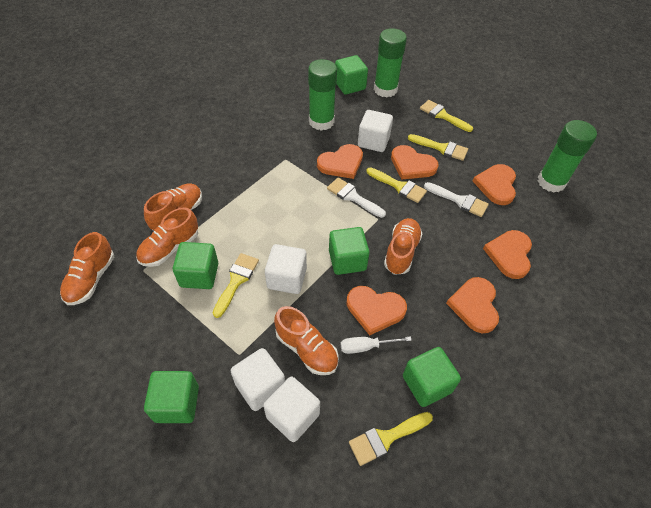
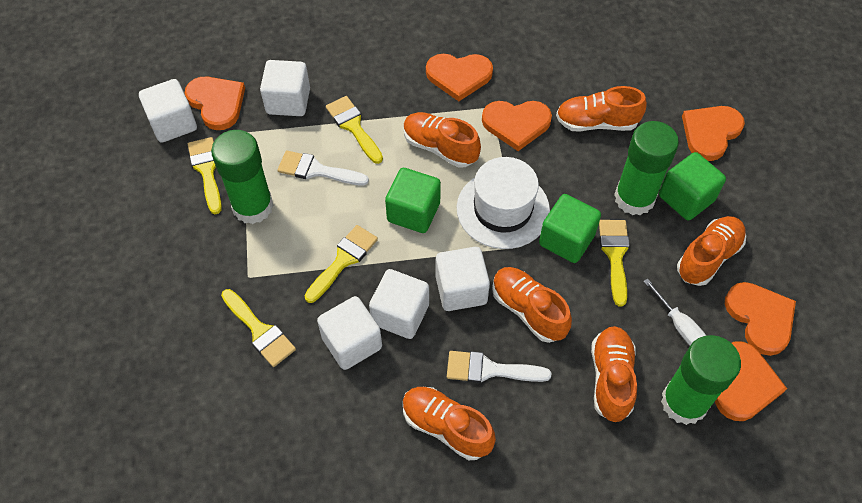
green cube: [144,371,199,423] [173,242,218,289] [329,227,370,275] [335,55,368,95] [403,347,461,407] = 5 -> [385,168,441,233] [539,194,601,263] [659,152,726,220] = 3
orange shoe: [60,232,114,305] [136,207,198,267] [144,183,202,230] [274,306,339,375] [384,218,422,275] = 5 -> [403,387,496,460] [404,112,481,168] [492,267,572,343] [556,86,647,132] [591,326,637,422] [677,216,746,286] = 6
white cube: [231,348,285,411] [263,376,320,442] [265,244,307,294] [358,110,393,152] = 4 -> [139,79,197,143] [260,60,310,116] [317,296,382,370] [369,269,429,339] [435,247,490,311] = 5
white hat: none = 0 -> [457,157,550,249] = 1

